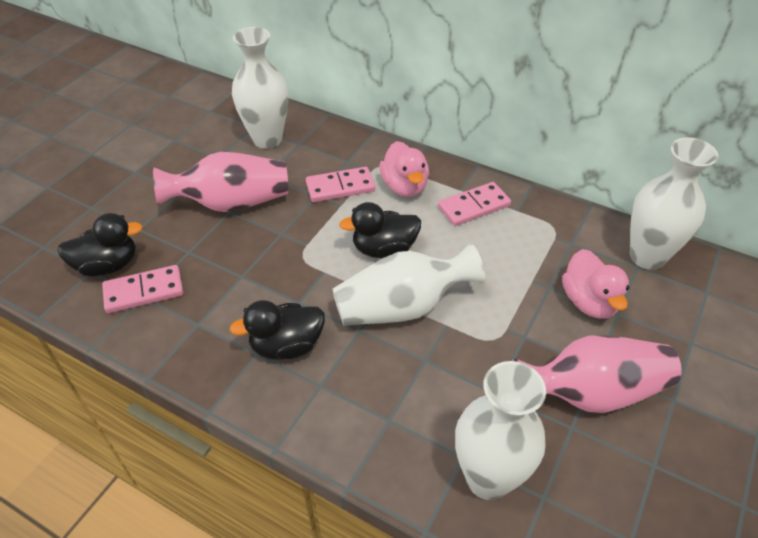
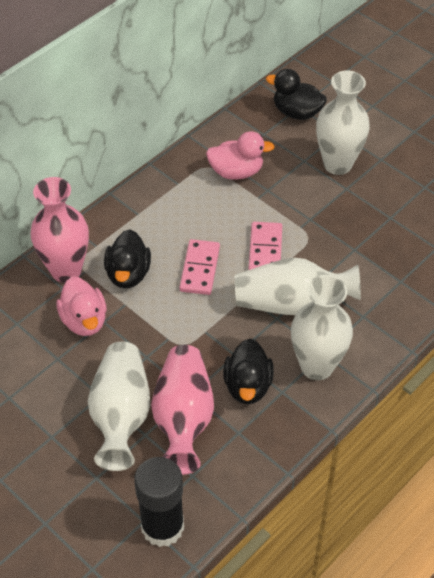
black glue stick: none = 0 -> [134,457,184,547] = 1
pink domino: [102,265,183,313] [306,167,375,202] [438,182,511,226] = 3 -> [180,239,220,295] [248,222,282,270] = 2

